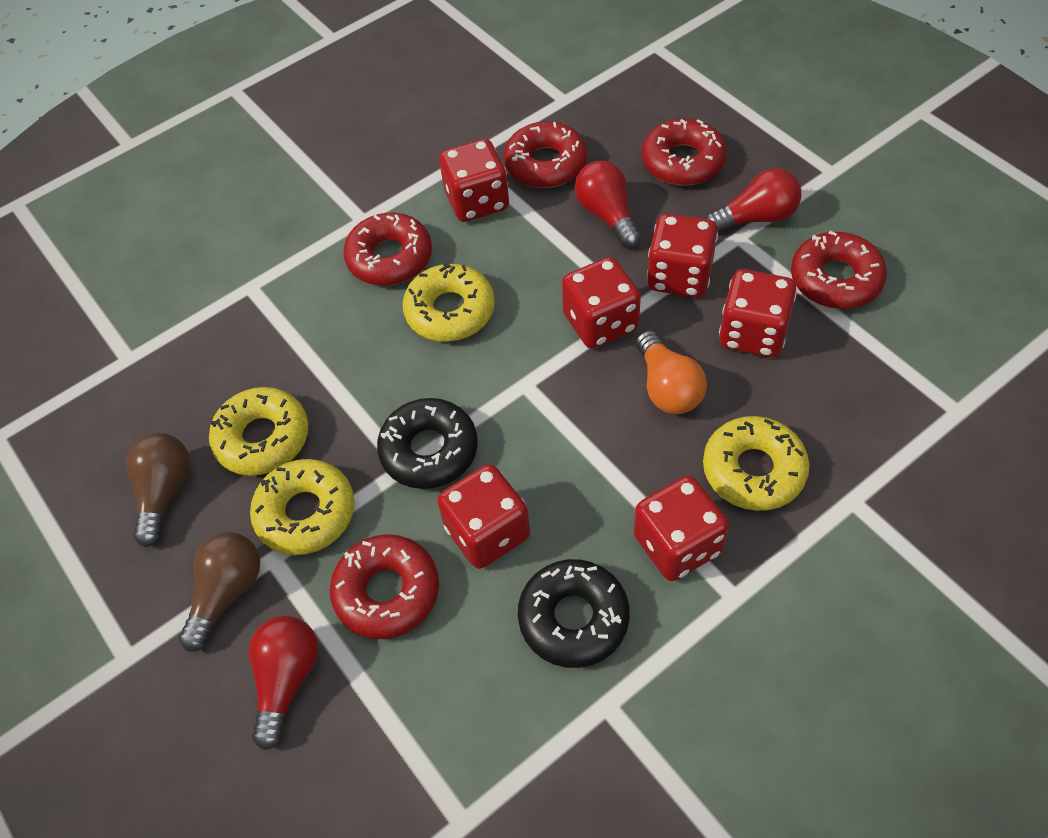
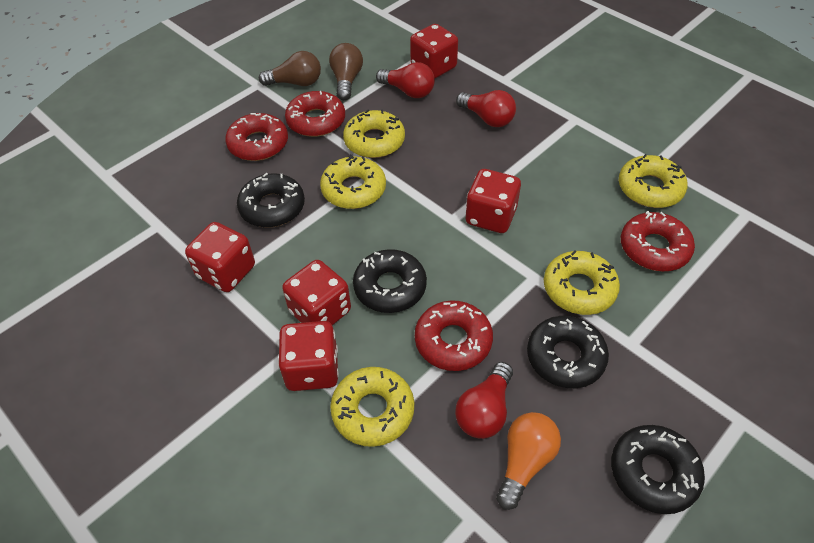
black donut: [377,398,478,489] [518,559,630,668] = 2 -> [237,173,305,228] [353,249,427,313] [527,316,609,388] [611,425,705,514] = 4
red dice: [437,464,530,569] [439,139,509,222] [562,257,641,349] [634,476,729,581] [647,214,718,297] [719,269,797,357] = 6 -> [185,222,255,292] [278,321,339,391] [282,260,351,325] [410,24,458,78] [465,169,521,233] = 5
red donut: [330,534,439,639] [343,213,432,285] [504,121,587,188] [641,118,727,186] [791,231,887,309] = 5 -> [225,113,288,161] [285,91,345,137] [415,300,493,371] [621,211,695,271] = 4
yellow donut: [209,387,309,476] [250,459,354,555] [403,262,495,342] [703,416,809,511] = 4 -> [320,155,386,209] [330,367,414,447] [343,110,405,158] [544,250,620,315] [619,154,688,208] = 5

